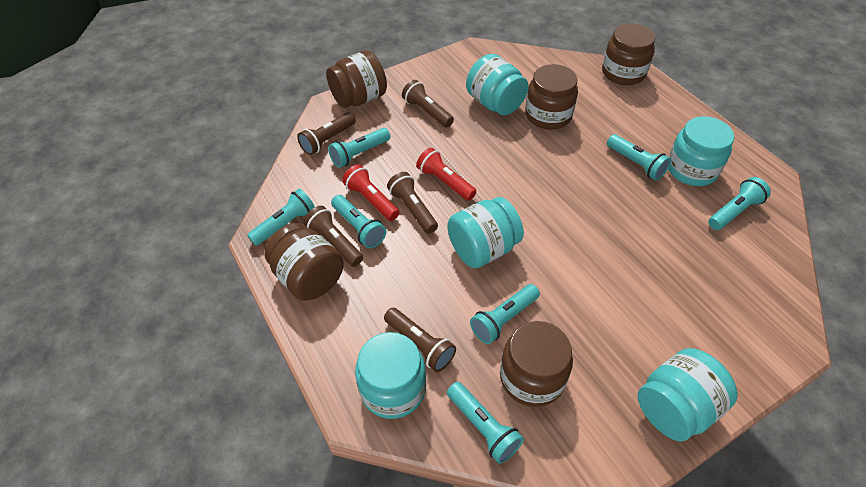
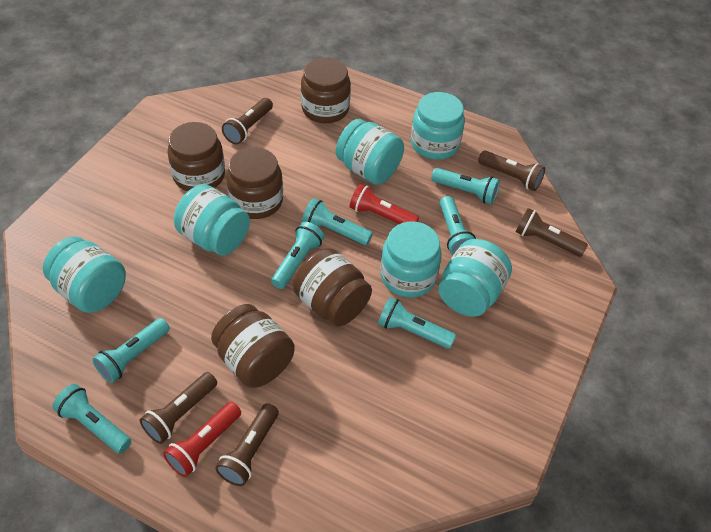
turquoise jar: [355,332,426,419] [447,197,524,268] [466,54,529,115] [638,348,738,442] [668,116,734,186] = 5 -> [43,236,126,313] [174,184,250,256] [336,119,404,185] [380,221,442,298] [411,92,465,160] [438,239,512,317] = 6

